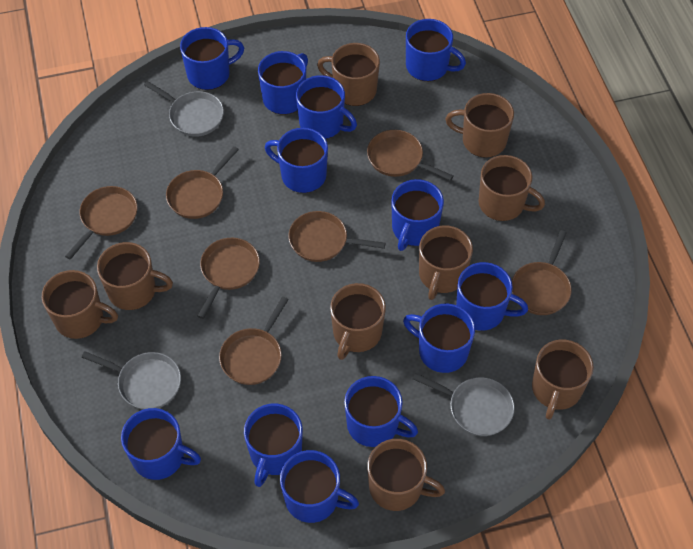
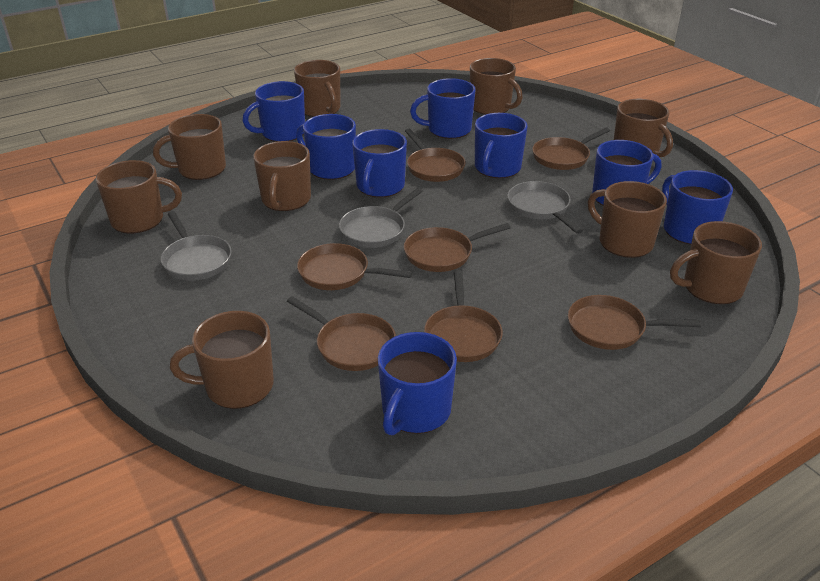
blue mug: [121,408,201,480] [180,27,244,90] [244,404,303,487] [258,51,308,115] [265,128,328,193] [280,450,359,523] [296,75,357,139] [344,376,418,447] [391,179,444,251] [403,303,475,373] [406,19,466,81] [456,262,528,331] = 12 -> [243,81,305,142] [296,114,356,180] [352,129,407,197] [378,332,457,435] [410,78,476,139] [475,113,527,178] [592,140,661,205] [662,170,733,244] = 8

